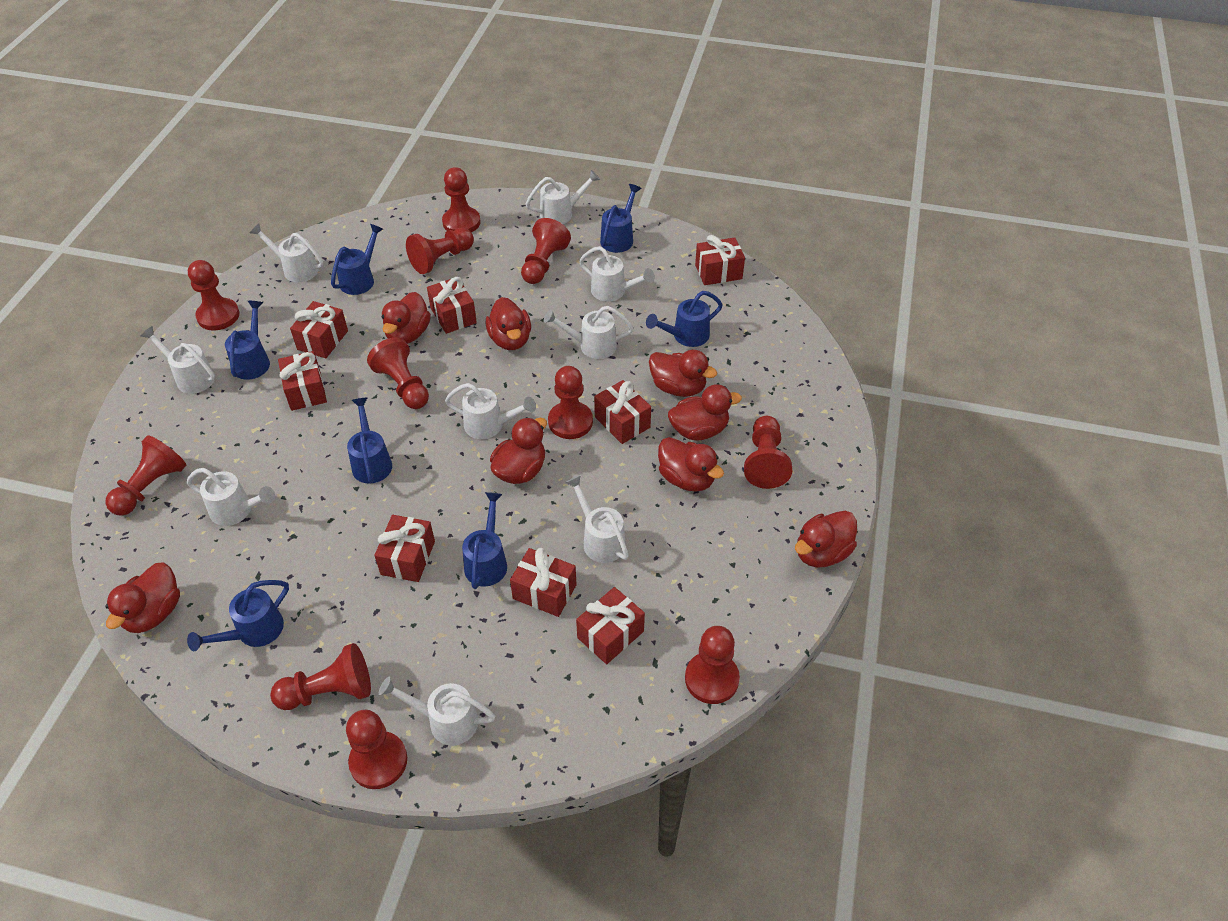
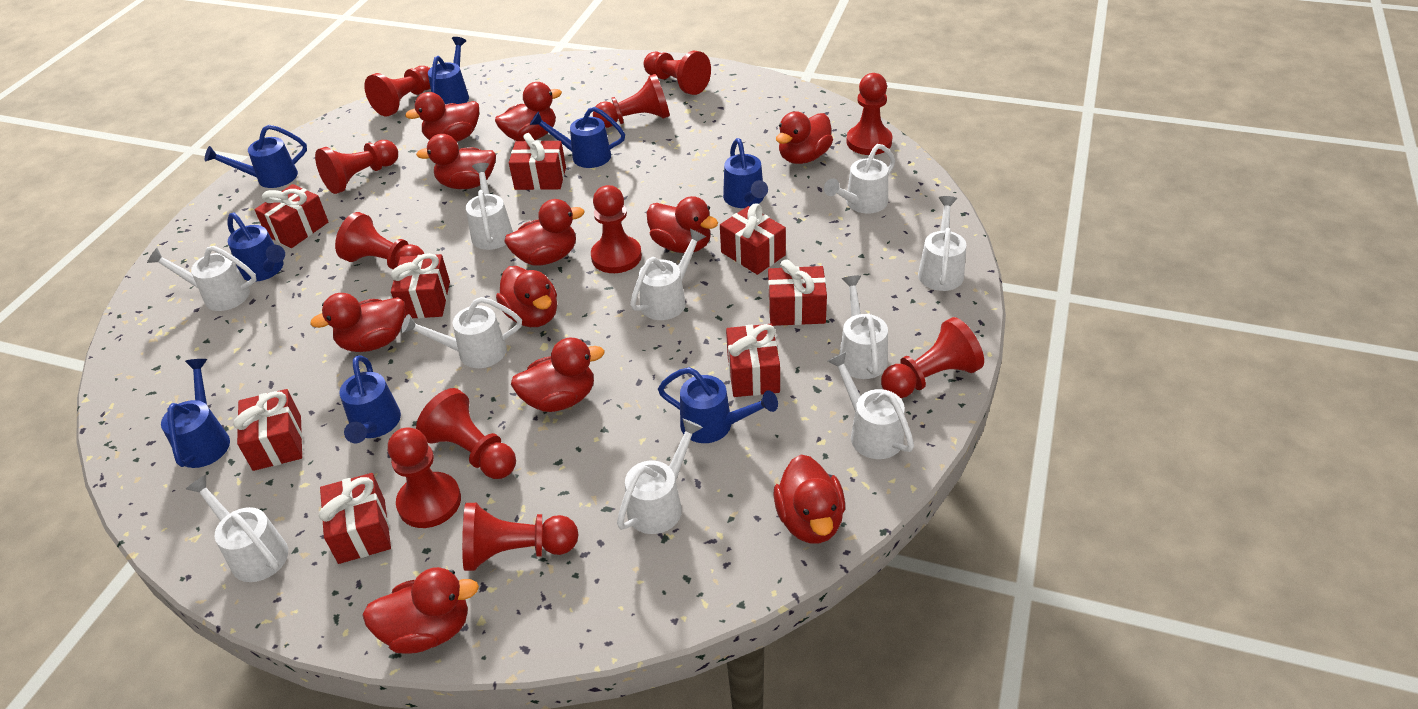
blue watering can: [187,580,289,651] [225,301,270,380] [331,224,383,295] [347,397,392,484] [462,492,507,589] [600,184,642,253] [646,291,723,347] = 7 -> [161,359,230,468] [205,125,307,188] [227,212,285,281] [339,355,401,443] [428,37,469,104] [530,107,625,168] [658,367,778,443] [723,138,768,208] = 8
red duck: [105,562,180,633] [382,292,431,344] [485,297,531,350] [490,417,547,484] [649,350,717,397] [658,437,724,492] [668,384,742,440] [795,511,857,568] = 8 -> [310,293,405,352] [362,567,479,654] [405,92,479,142] [416,134,496,189] [495,82,562,141] [496,266,557,327] [504,199,584,266] [511,337,605,412] [647,196,718,253] [773,454,845,544] [776,111,833,164] = 11
white watering can: [141,326,215,394] [187,468,275,526] [250,223,323,282] [379,677,495,746] [445,383,536,439] [526,170,600,224] [544,306,633,359] [565,475,629,563] [579,246,655,301] = 9 -> [147,246,257,311] [186,475,288,582] [401,297,522,368] [466,163,513,250] [617,419,703,534] [630,229,706,320] [824,144,895,214] [828,352,914,459] [839,275,888,379] [918,196,966,291] = 10

